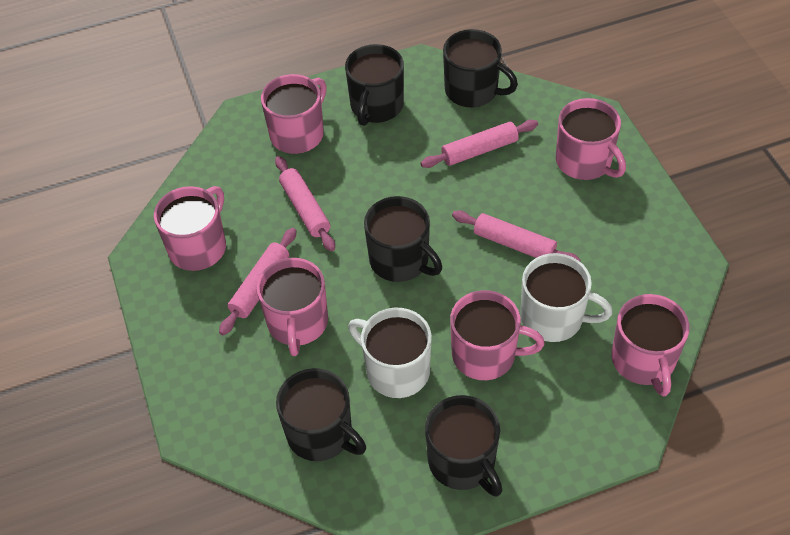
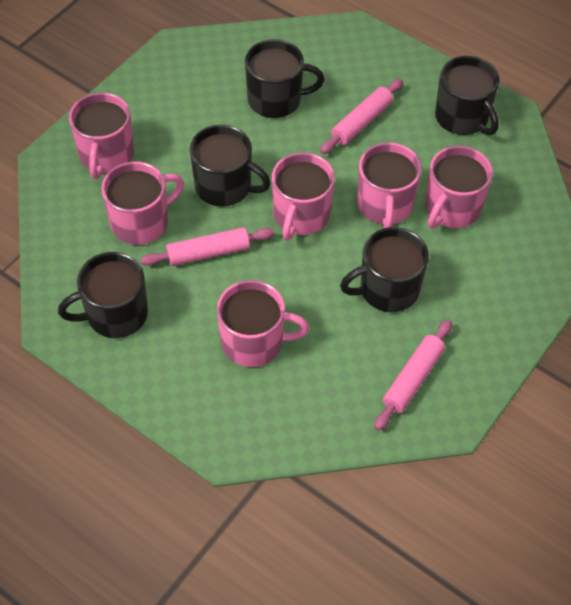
pink rolling pin: [219,228,296,335] [275,156,335,251] [420,120,538,168] [452,210,580,261] = 4 -> [141,227,274,266] [320,79,403,154] [374,320,452,430] = 3
white mug: [348,308,432,398] [520,253,613,342] = 2 -> none = 0

